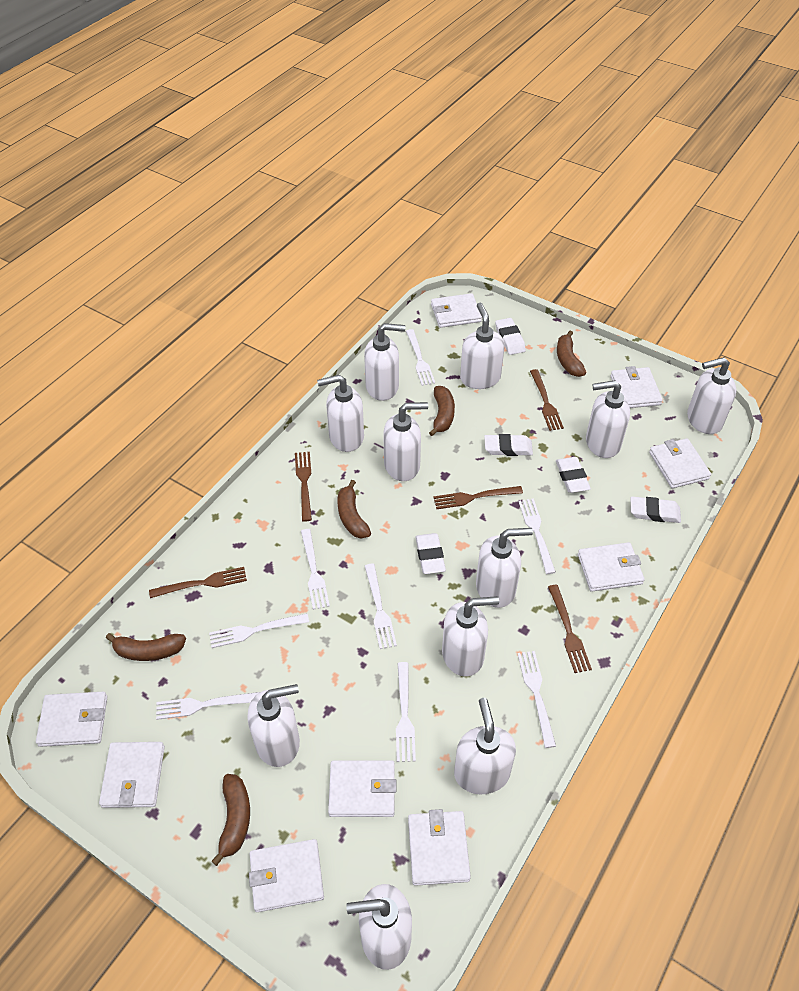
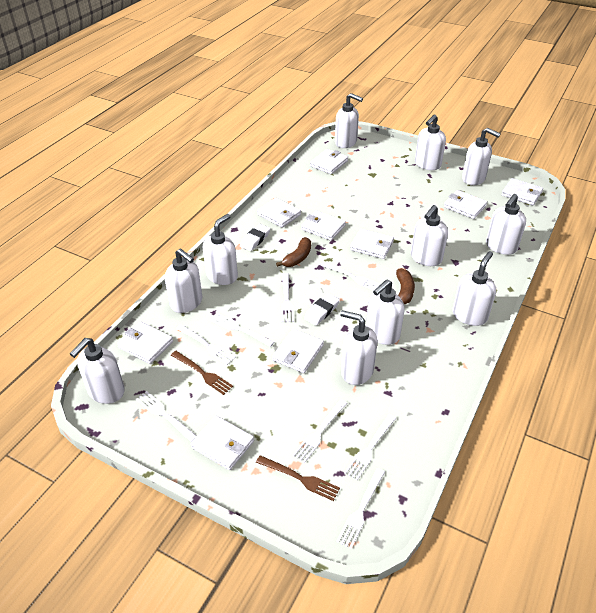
brown banana: [106,633,186,661] [211,774,250,866] [338,480,371,539] [429,386,455,436] [557,331,586,377] = 5 -> [276,237,311,267] [396,268,415,304] = 2
brown fork: [149,567,247,598] [295,452,312,522] [433,486,523,509] [530,369,564,431] [548,585,592,673] = 5 -> [171,351,233,395] [256,455,340,501] = 2
white eraser: [415,533,446,574] [484,434,533,456] [495,318,526,355] [556,457,591,493] [631,496,681,523] = 5 -> [240,224,271,251] [304,293,340,326] = 2

